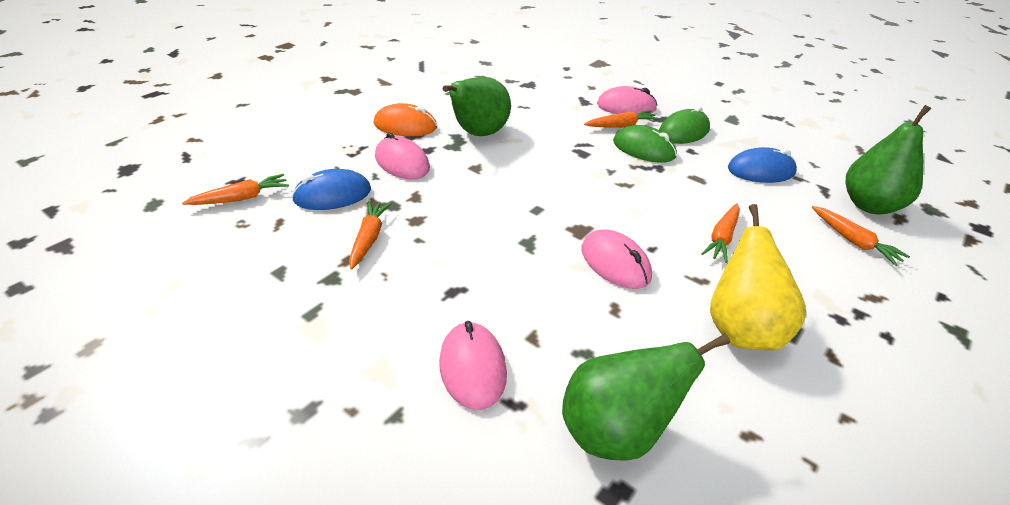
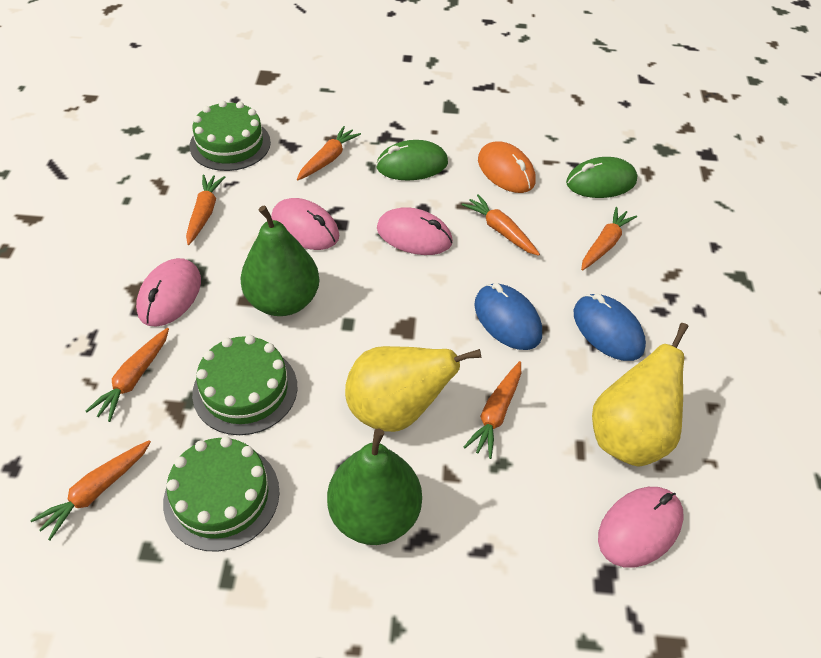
green cake: none = 0 -> [163,437,279,552] [189,100,271,171] [192,335,297,435] = 3
green pear: [443,77,511,136] [562,334,730,461] [846,105,932,214] = 3 -> [240,206,319,316] [327,429,422,545] = 2
orange carrot: [182,174,289,205] [349,201,392,269] [584,110,660,128] [701,203,740,263] [812,206,910,266] = 5 -> [30,440,151,541] [86,328,169,422] [186,174,225,245] [297,126,361,180] [462,194,540,256] [464,361,521,459] [581,207,637,270] = 7
yellow pear: [710,204,806,350] = 1 -> [345,346,481,432] [592,323,689,467] = 2

